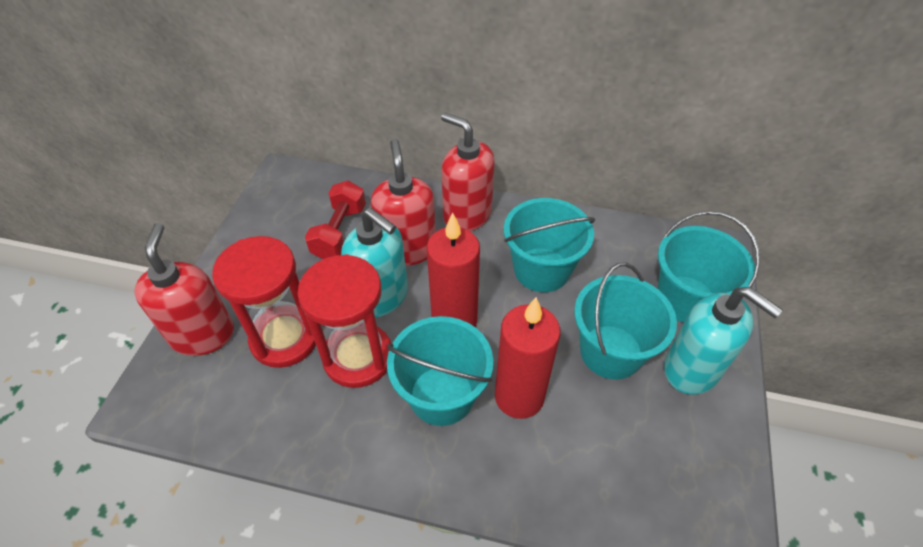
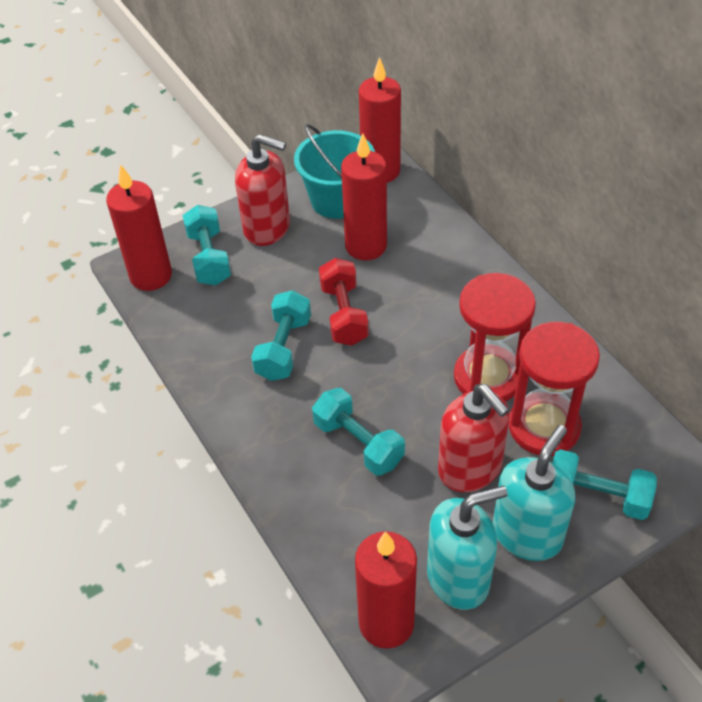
red candle: [427,213,480,327] [495,297,560,419] = 2 -> [106,164,172,291] [341,133,387,260] [355,531,417,649] [359,57,401,183] = 4
red soap dispenser: [134,223,234,356] [371,139,436,266] [441,113,495,231] = 3 -> [235,134,290,246] [438,384,510,492] = 2
turquoise bucket: [387,316,493,426] [504,198,595,292] [574,263,677,379] [658,211,760,323] = 4 -> [294,124,375,219] = 1
turquoise dumbbell: none = 0 -> [182,205,231,286] [251,290,311,381] [312,388,405,476] [553,449,657,520] = 4

